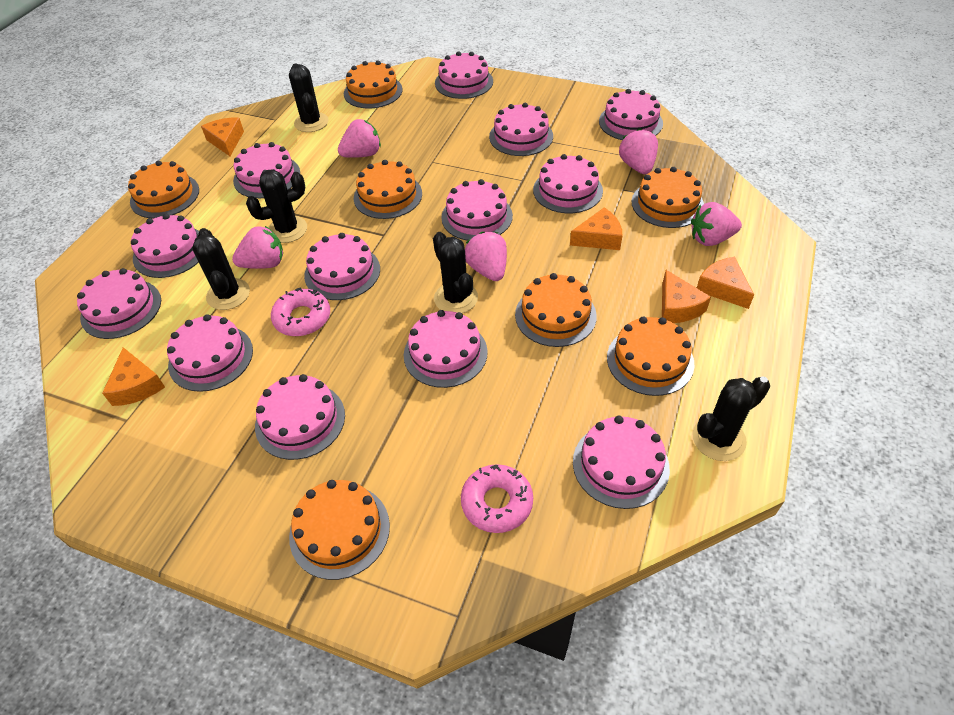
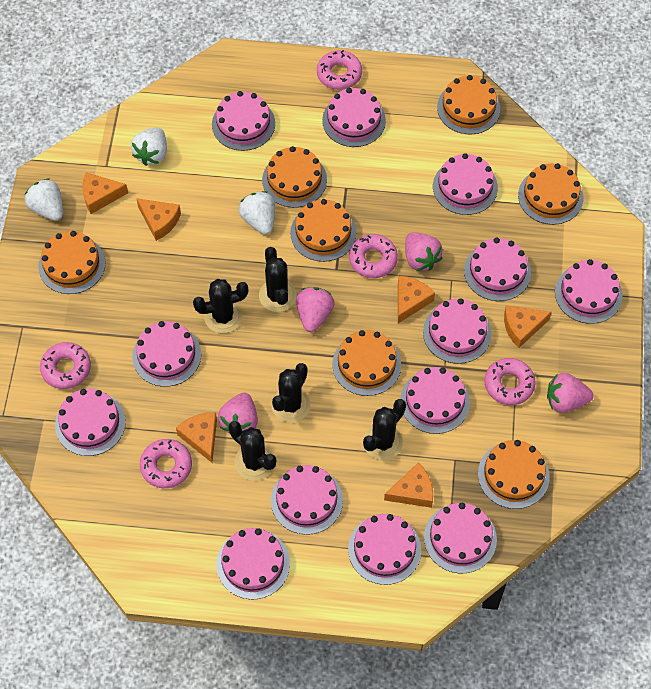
orange cheese: [102,347,165,406] [201,117,244,156] [570,207,622,250] [662,270,711,323] [697,257,754,309] = 5 -> [82,172,128,214] [136,198,181,241] [176,413,217,463] [384,462,433,508] [398,276,435,323] [504,305,552,348] = 6
pink donut: [271,288,330,336] [461,464,533,533] = 2 -> [40,342,91,389] [140,439,192,488] [317,50,362,90] [349,234,398,278] [484,358,536,405] = 5
pink strawberry: [232,226,283,269] [338,119,381,158] [465,232,507,281] [619,129,658,174] [691,202,742,246] = 5 -> [218,393,258,433] [296,287,335,332] [405,232,442,271] [547,373,594,413] = 4
white strawberry: none = 0 -> [25,178,63,221] [131,127,167,166] [239,191,275,235] = 3

